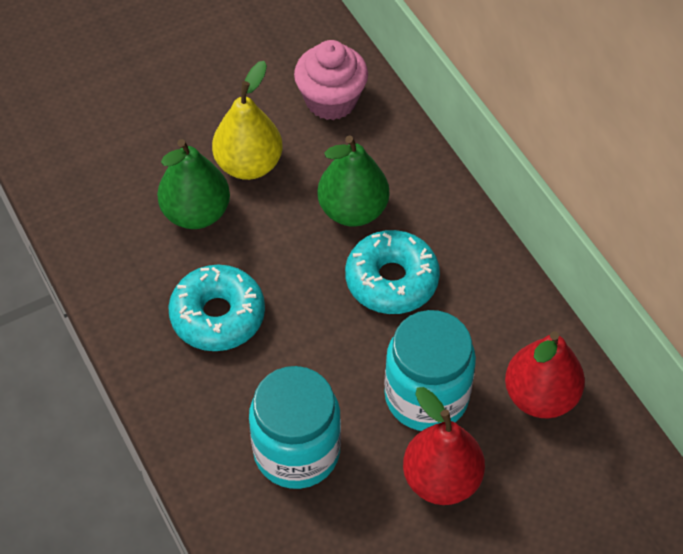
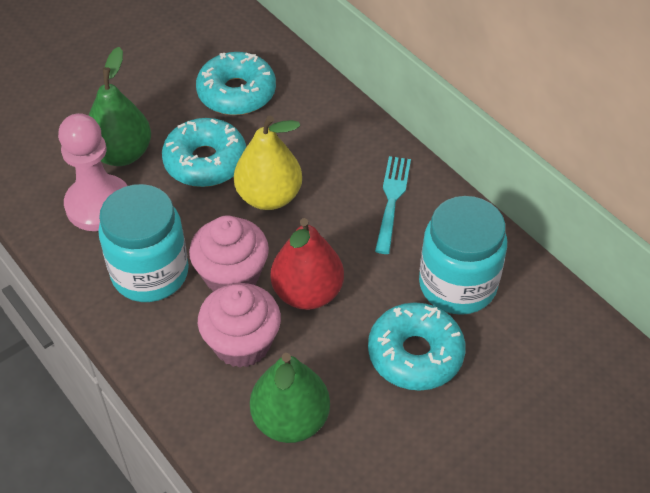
pink cupcake: [294,40,368,120] = 1 -> [189,215,269,292] [198,283,281,368] = 2
pink pawn: none = 0 -> [58,113,128,231] = 1
red pear: [403,387,485,505] [505,331,585,418] = 2 -> [271,218,344,310] = 1
turquoise donut: [168,265,265,351] [345,230,440,314] = 2 -> [162,118,246,187] [196,52,276,115] [368,302,466,391] = 3
turquoise fork: none = 0 -> [375,156,411,254] = 1

